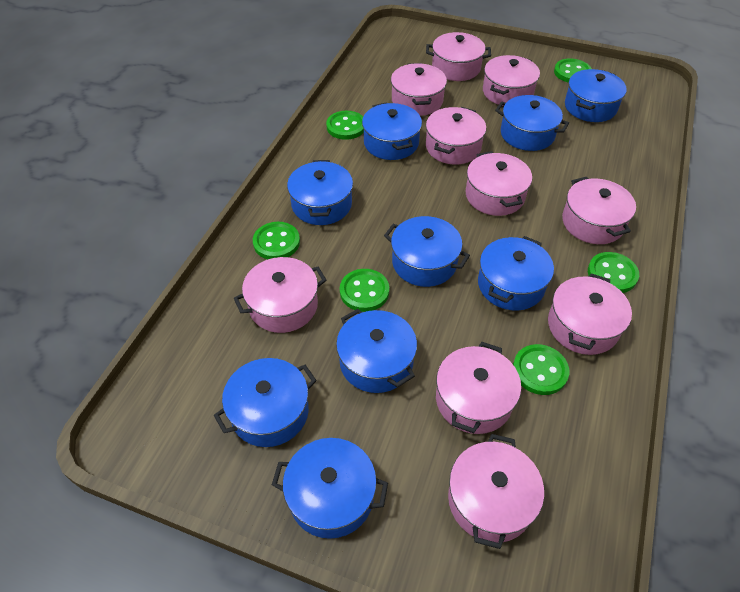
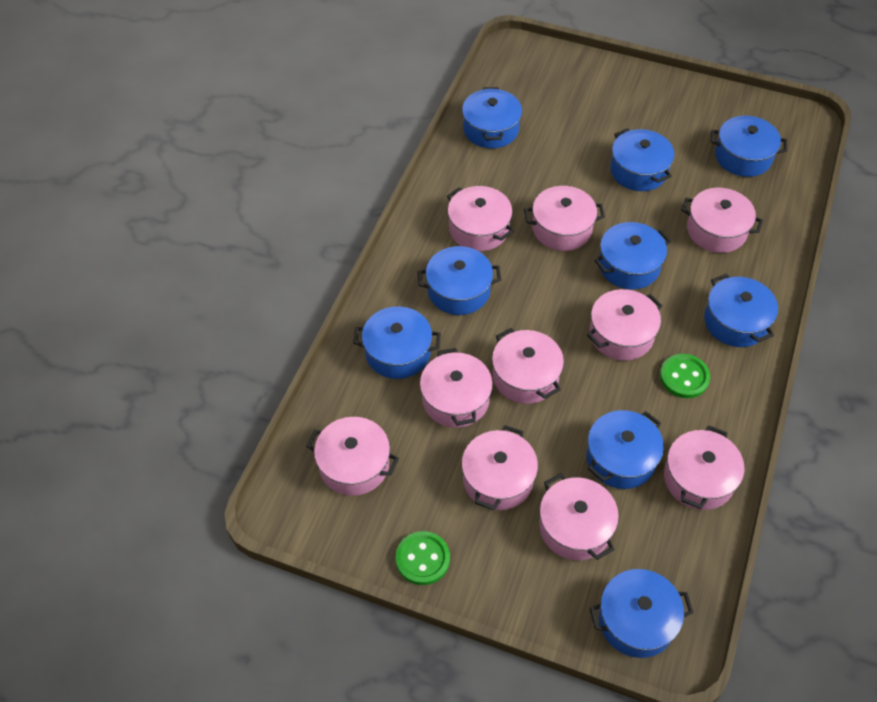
green button: [253,222,300,259] [326,111,364,140] [340,269,389,312] [513,344,569,395] [554,58,592,83] [588,252,639,293] = 6 -> [396,531,450,585] [660,354,710,398] = 2

